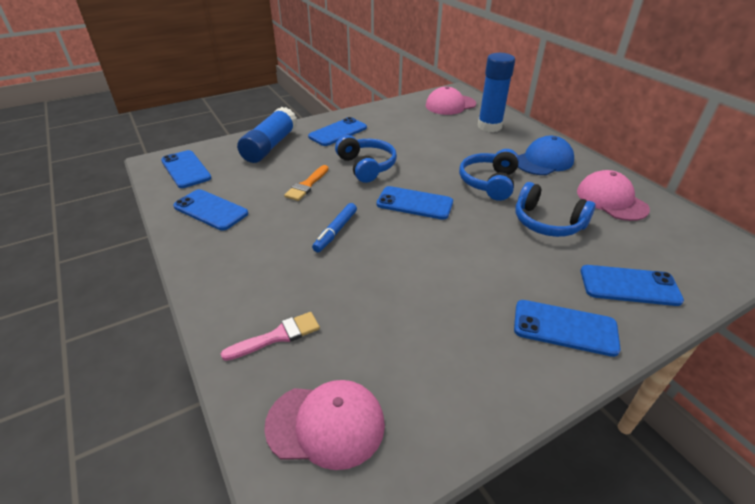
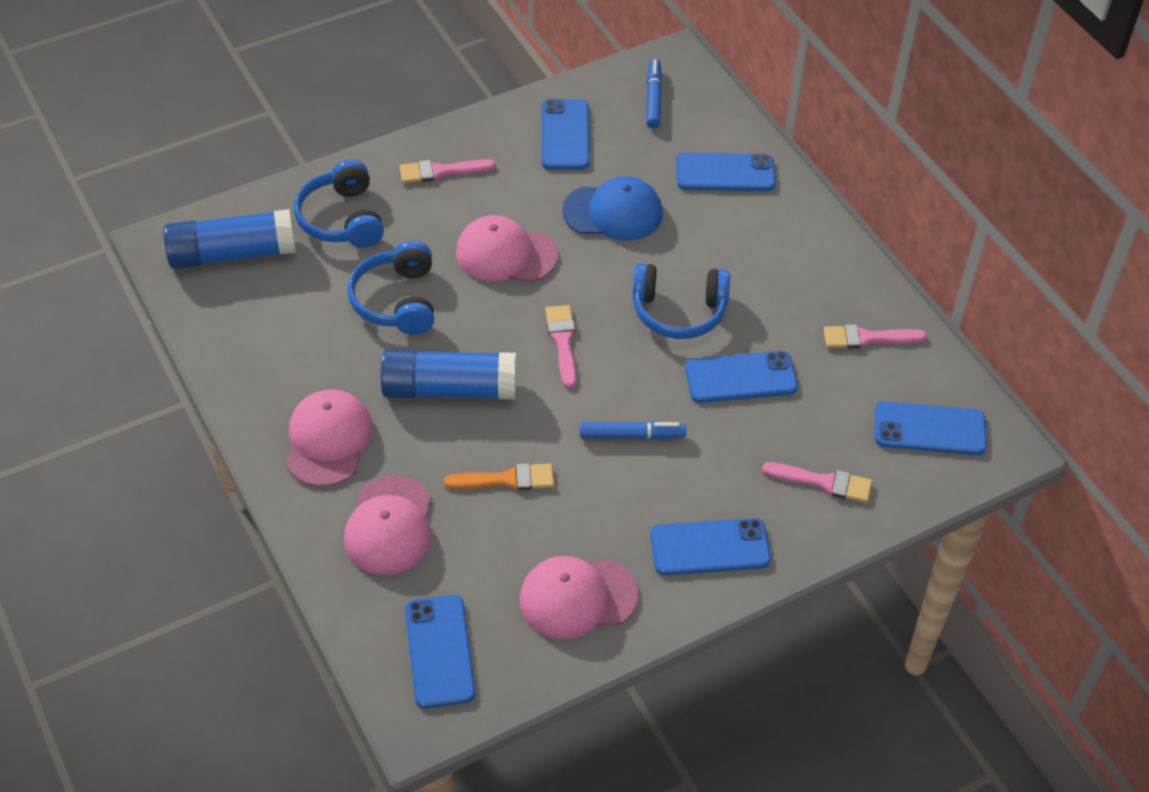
blue marker: [312,203,357,252] = 1 -> [580,421,686,440] [646,59,662,128] = 2
pink brush: [221,312,320,361] = 1 -> [400,159,495,183] [545,305,576,388] [762,462,872,503] [823,324,927,349] = 4
pink cap: [264,380,385,470] [426,86,476,115] [577,170,650,221] = 3 -> [286,390,372,487] [344,476,431,575] [456,215,558,282] [520,556,639,639] = 4

